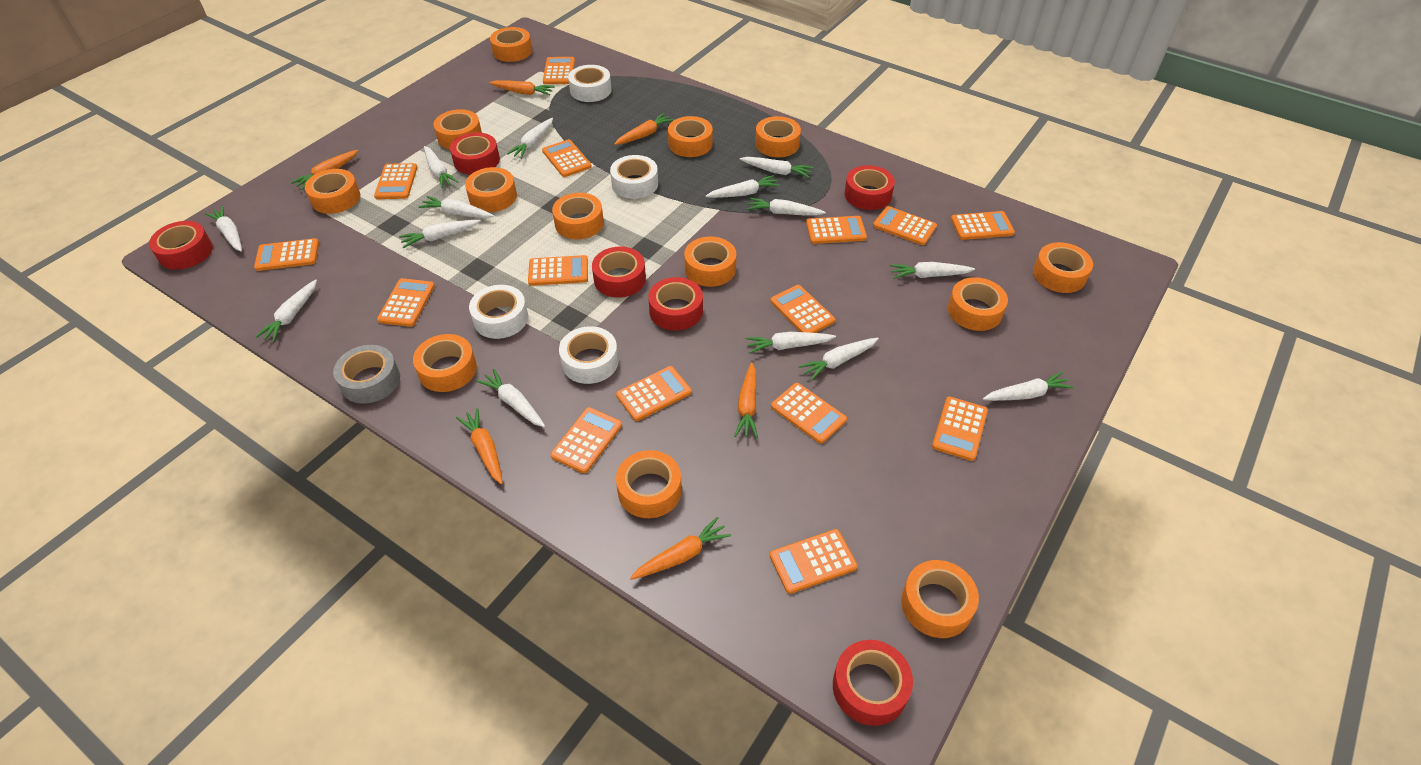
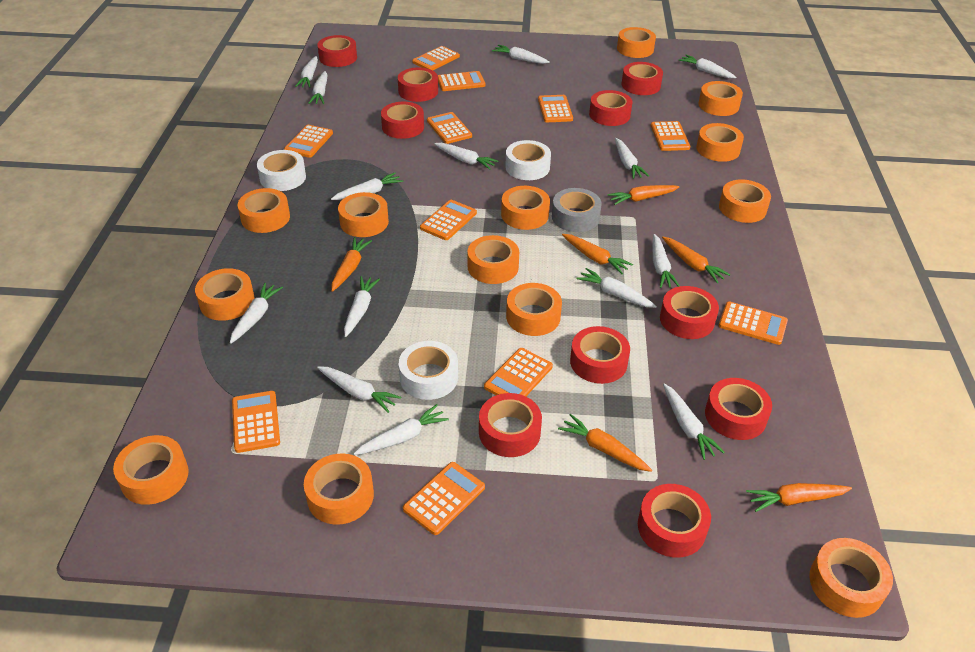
orange calculator: [254,238,319,271] [374,163,418,199] [377,278,435,327] [528,255,588,286] [542,139,592,177] [543,57,575,84] [550,407,622,474] [616,366,692,421] [770,285,835,333] [770,529,858,594] [771,383,847,444] [806,216,867,244] [873,206,937,245] [932,396,988,461] [951,211,1015,240] = 15 -> [232,391,280,453] [284,125,333,158] [403,462,485,535] [412,46,460,70] [420,200,477,240] [427,112,472,144] [438,71,486,91] [484,348,553,396] [538,95,573,122] [651,121,690,151] [719,301,788,345] = 11
red tape: [149,221,213,270] [450,132,500,175] [592,247,646,298] [648,277,703,331] [833,640,913,726] [844,165,895,210] = 6 -> [317,35,357,67] [381,102,424,139] [398,67,438,102] [479,393,542,457] [570,326,630,384] [589,90,633,126] [622,62,663,95] [638,484,711,558] [660,286,719,339] [705,378,772,440] = 10
white tape: [469,285,528,339] [559,326,619,384] [568,65,611,102] [610,155,658,199] = 4 -> [257,150,306,191] [399,341,458,400] [505,140,551,180] = 3

